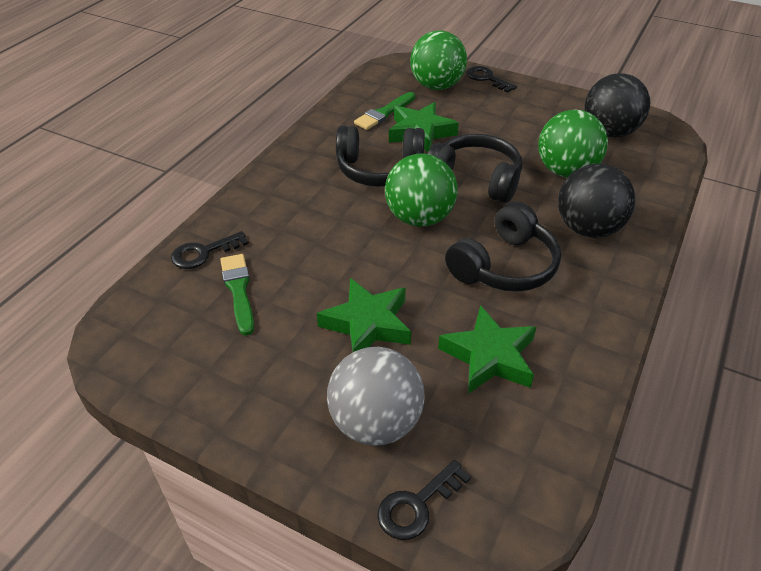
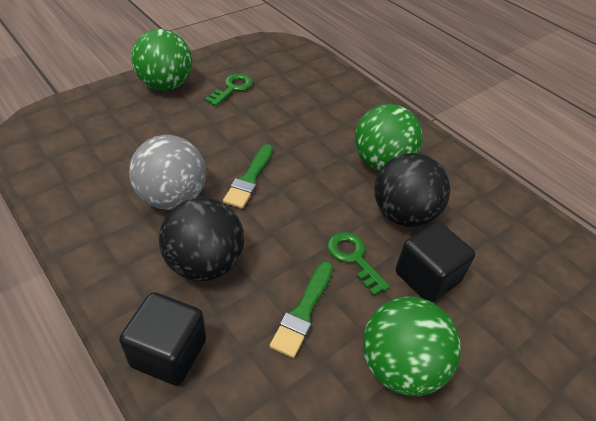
black cube: none = 0 -> [119,292,206,386] [396,222,475,302] = 2
black headphones: [336,126,425,187] [428,134,522,203] [445,201,561,292] = 3 -> none = 0
black key: [171,231,249,269] [377,460,471,540] [466,66,517,93] = 3 -> none = 0
green key: none = 0 -> [205,74,253,106] [328,232,390,296] = 2
green star: [317,278,411,352] [389,102,459,152] [438,305,536,394] = 3 -> none = 0

